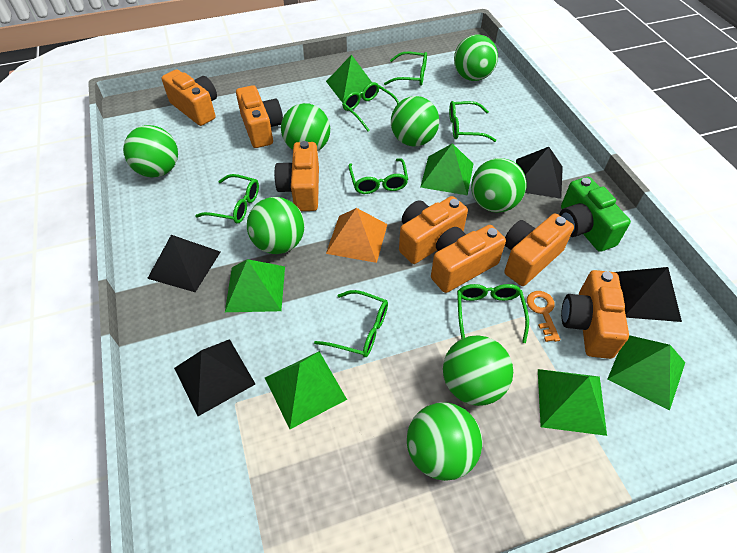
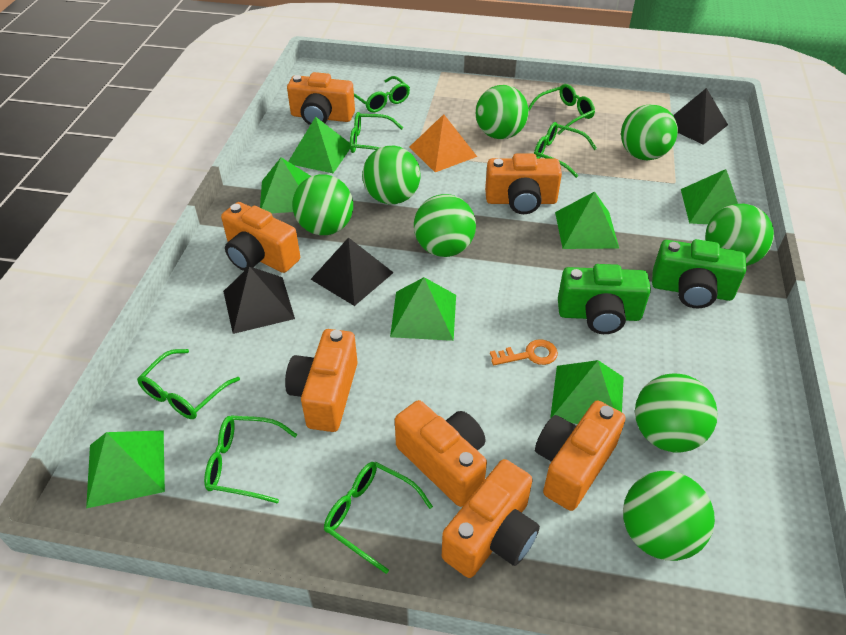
black pyramid: [147,235,220,292] [174,339,255,416] [516,147,563,199] [616,267,682,322] = 4 -> [223,266,295,334] [311,237,394,306] [673,88,728,145] = 3
green camera: [559,177,631,252] = 1 -> [558,264,651,334] [652,239,746,308] = 2
green pyramid: [225,259,285,312] [265,351,347,429] [326,55,372,103] [420,143,473,196] [538,369,607,436] [607,335,685,411] = 6 -> [86,430,165,508] [260,158,311,213] [288,117,350,173] [390,277,456,341] [550,360,624,424] [555,191,619,249] [681,169,738,224] = 7

